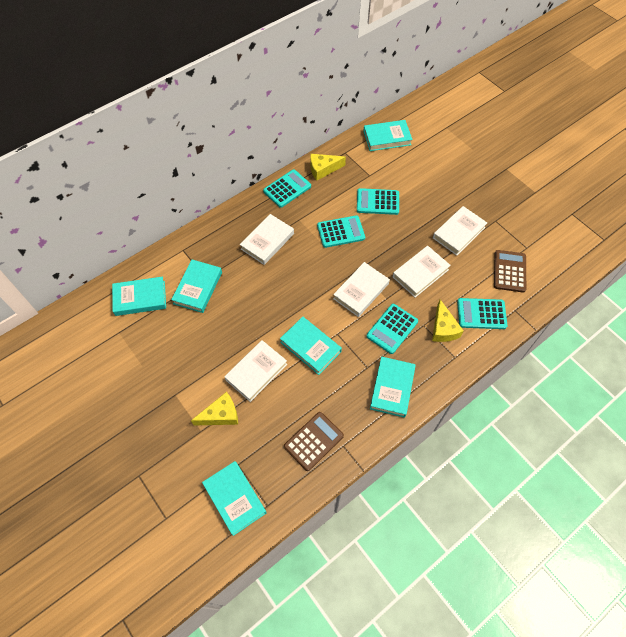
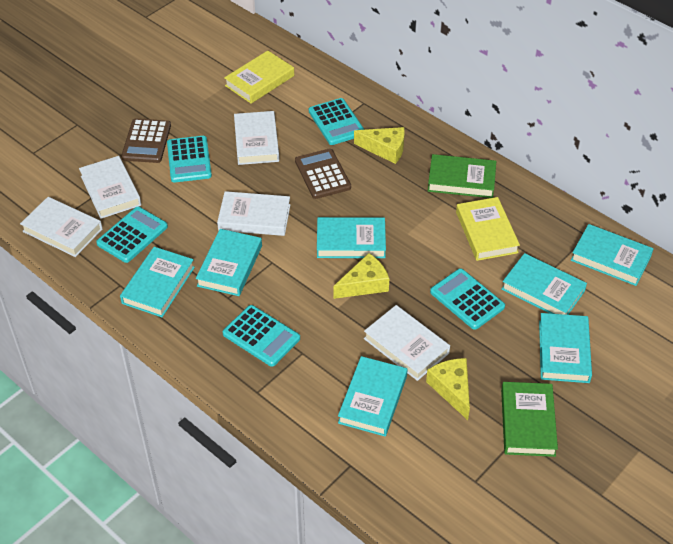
green book: none = 0 -> [428,154,496,198] [501,382,558,457] = 2
turquoise book: [112,277,166,316] [171,260,222,313] [202,461,267,536] [280,317,342,375] [363,120,413,151] [370,357,416,418] = 6 -> [120,247,195,317] [196,229,262,296] [317,217,386,258] [338,356,408,436] [502,253,587,315] [539,313,592,383] [571,224,654,286] = 7
yellow book: none = 0 -> [224,51,294,103] [456,197,520,261] = 2

